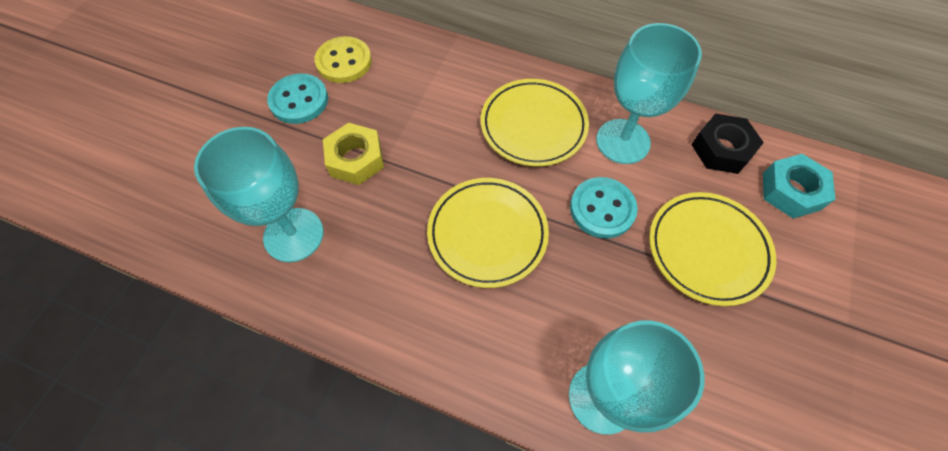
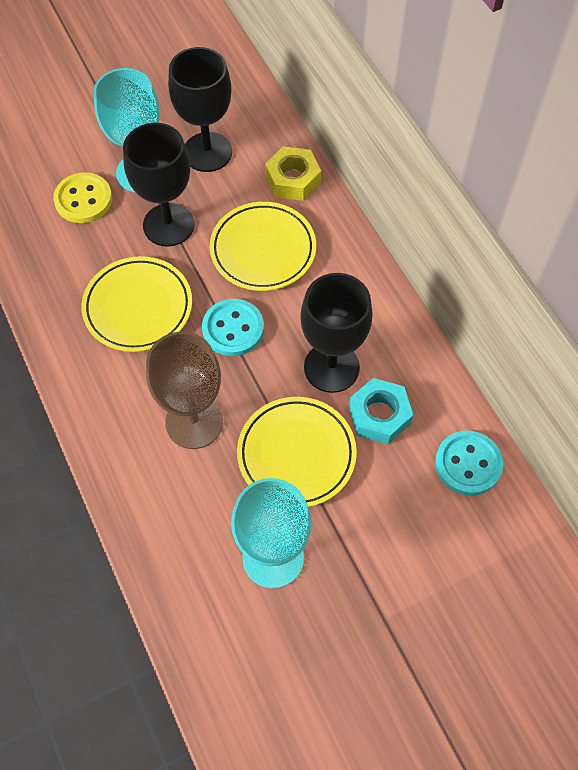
black goblet: none = 0 -> [123,123,195,247] [168,47,232,172] [300,273,373,393] = 3
black nut: [691,113,764,174] = 1 -> none = 0
brown goblet: none = 0 -> [146,332,223,449] = 1
turquoise goblet: [194,127,323,262] [569,320,704,435] [596,23,702,164] = 3 -> [94,68,160,192] [231,478,311,589] = 2

